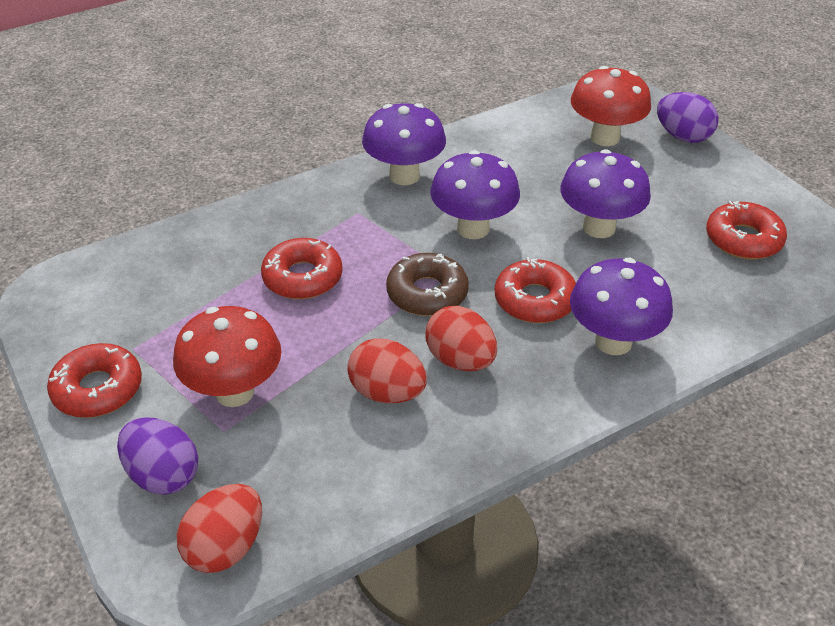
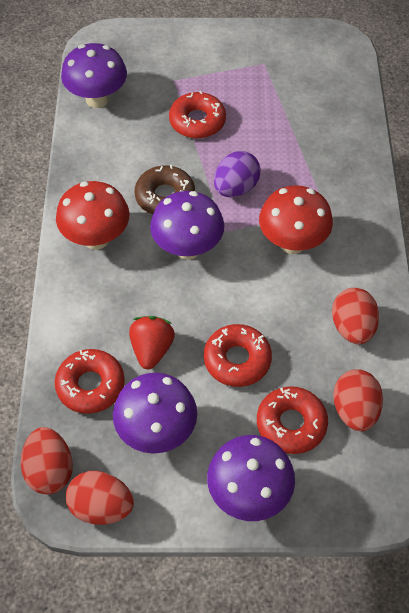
purple egg: [117,417,198,495] [657,92,719,143] = 2 -> [214,151,261,197] = 1
red egg: [177,484,262,573] [347,338,427,403] [425,306,497,371] = 3 -> [21,427,73,495] [66,471,134,525] [332,288,379,344] [333,369,383,431] = 4
red strawberry: none = 0 -> [129,316,175,369] = 1

